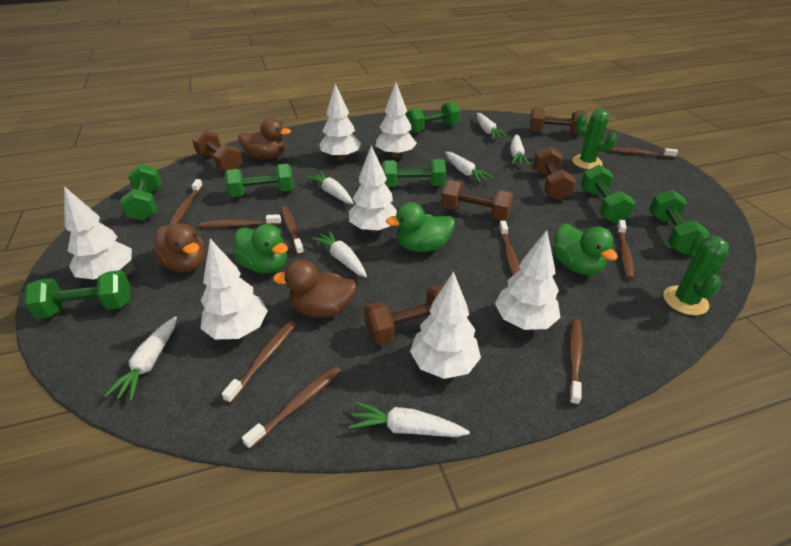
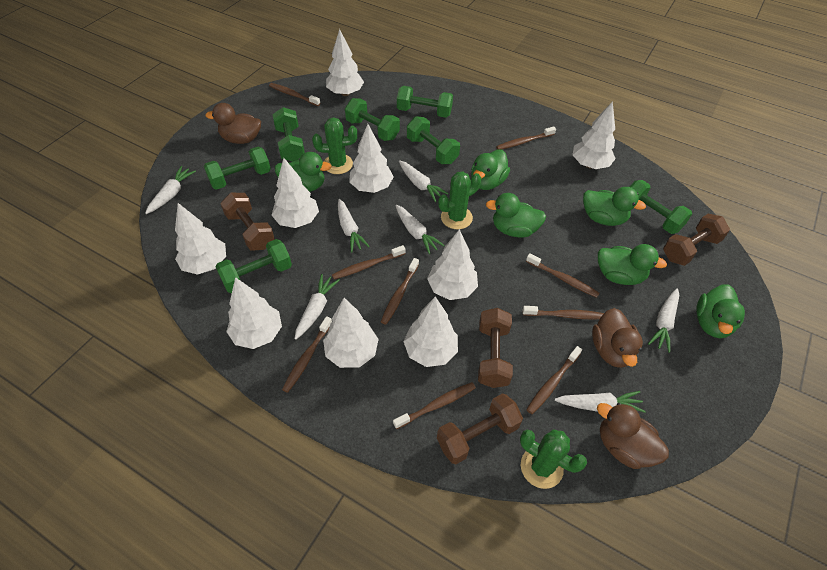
brown dumbbell: [192,129,243,172] [364,285,443,345] [441,180,514,221] [529,108,587,135] [533,146,576,201] = 5 -> [220,193,275,251] [437,393,523,464] [478,308,513,388] [663,214,730,266] = 4
green cactus: [572,109,617,169] [663,233,729,315] = 2 -> [312,117,357,174] [439,171,481,229] [520,429,587,489] = 3
green duck: [234,224,288,274] [386,202,455,252] [553,223,618,275] = 3 -> [275,152,331,192] [471,149,510,190] [486,193,546,238] [583,187,646,226] [598,244,667,285] [696,284,745,338] = 6
white tree: [64,186,132,279] [200,239,268,340] [319,84,361,160] [349,145,397,233] [376,82,417,158] [410,271,481,379] [495,230,561,330] = 7 -> [175,203,226,275] [226,277,282,349] [272,158,319,228] [323,298,379,368] [326,29,364,96] [349,124,393,193] [403,296,458,367] [427,229,478,300] [573,101,616,169] = 9

